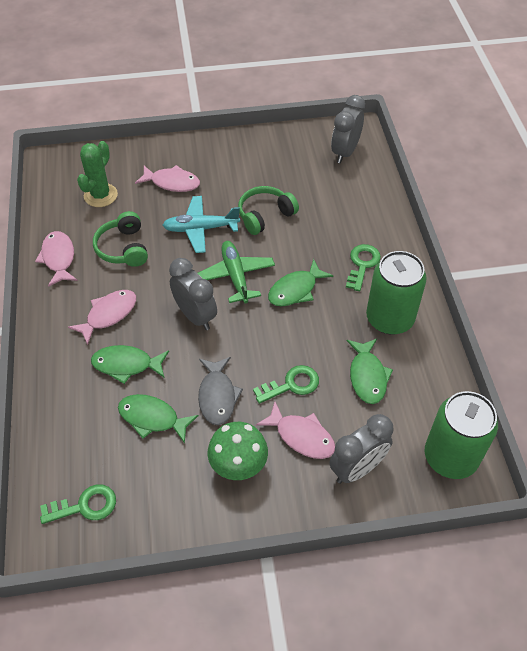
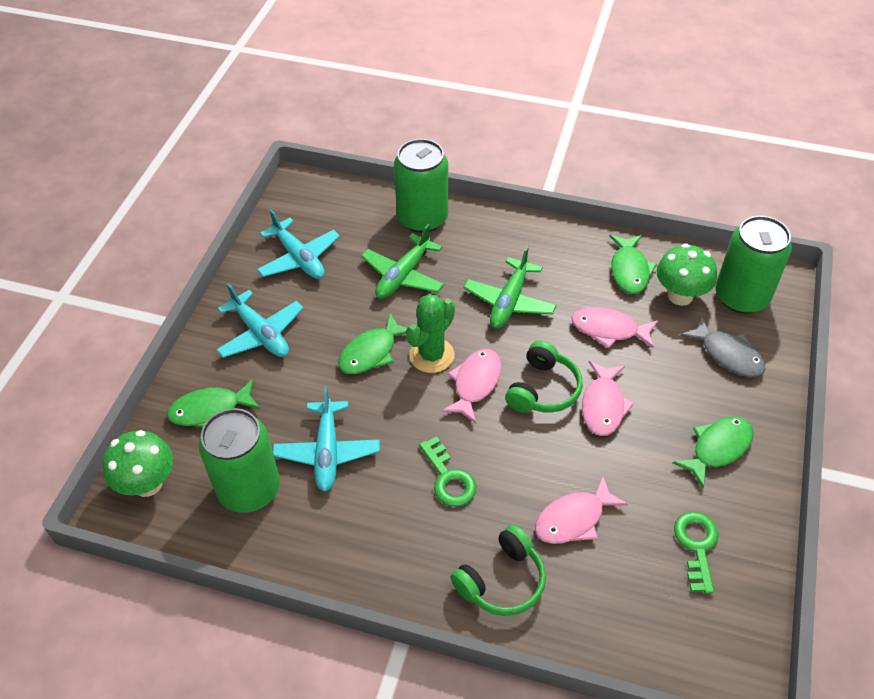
green can: [366,251,427,335] [425,391,498,479] = 2 -> [198,408,280,513] [394,139,448,233] [716,216,792,314] = 3
green key: [40,485,116,524] [253,365,319,404] [346,244,381,291] = 3 -> [419,436,476,507] [674,512,719,594] = 2
green mushroom: [207,422,268,480] = 1 -> [102,430,173,497] [657,243,717,306] = 2
green plane: [198,241,275,304] = 1 -> [361,224,444,299] [463,246,557,329] = 2
grey clock: [169,258,217,330] [329,414,394,484] [331,95,365,163] = 3 -> none = 0
turquoise plane: [163,196,240,253] = 1 -> [216,283,304,358] [257,209,340,279] [273,386,380,492] = 3

